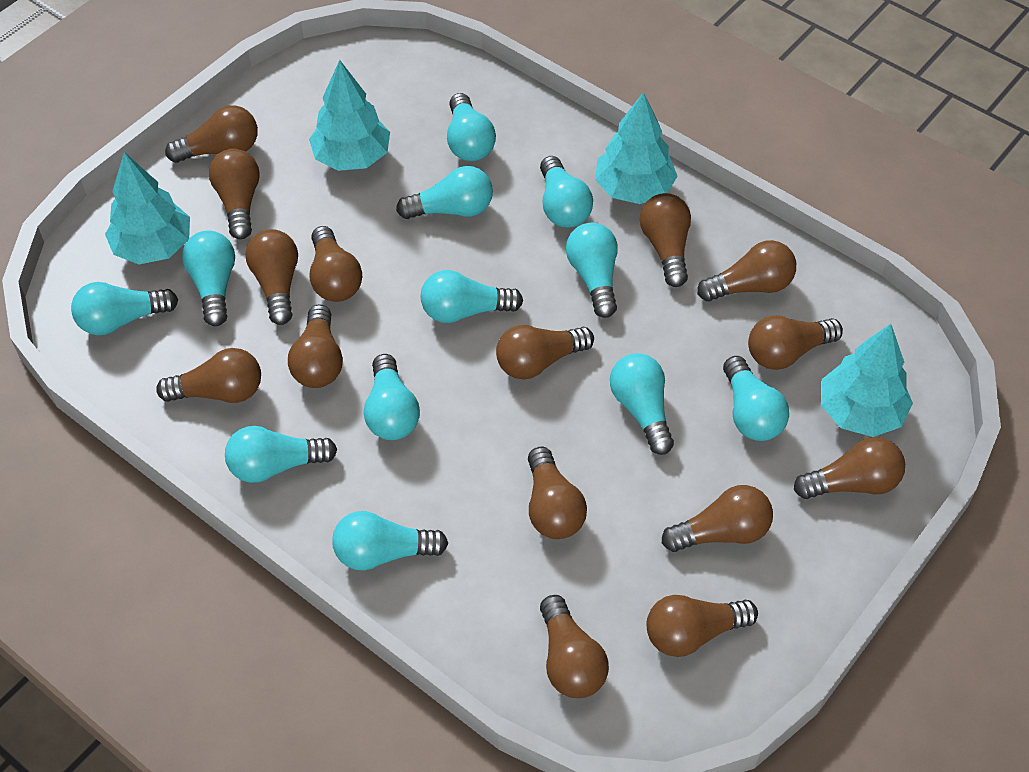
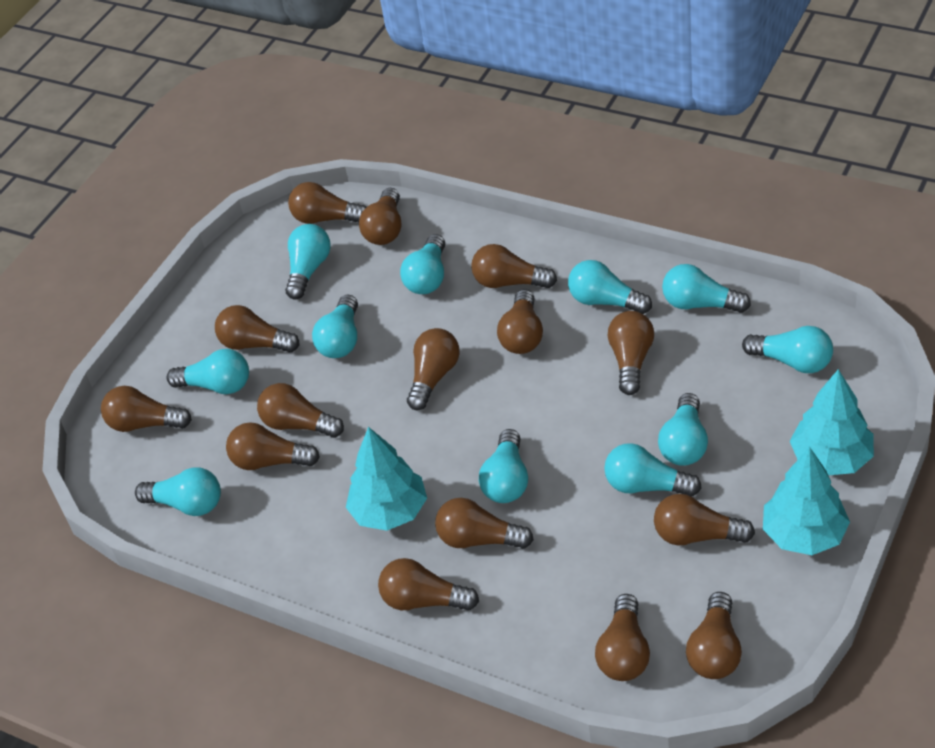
turquoise light bulb: [71,282,178,335] [182,231,235,326] [225,426,337,483] [332,511,448,571] [364,354,420,440] [396,166,493,219] [421,270,523,323] [447,93,496,161] [540,156,593,228] [566,223,618,318] [610,353,674,455] [723,356,789,441] = 12 -> [135,467,221,516] [167,349,249,394] [285,224,331,300] [312,295,358,358] [400,234,445,294] [479,429,528,503] [568,260,652,314] [604,443,702,496] [658,393,708,466] [662,264,751,313] [742,326,833,373] = 11
turquoise tree: [105,152,190,264] [309,60,390,171] [595,92,678,204] [821,324,913,437] = 4 -> [346,427,427,531] [763,447,850,555] [790,369,874,475] = 3

